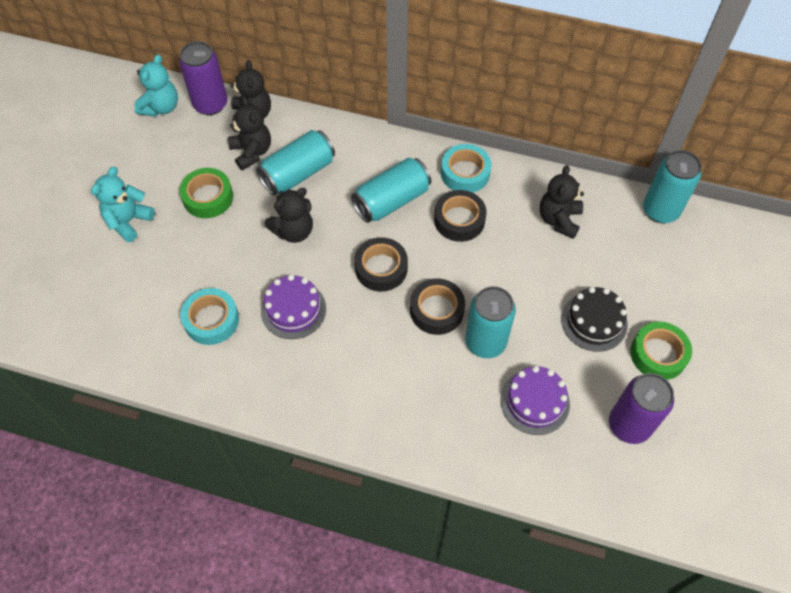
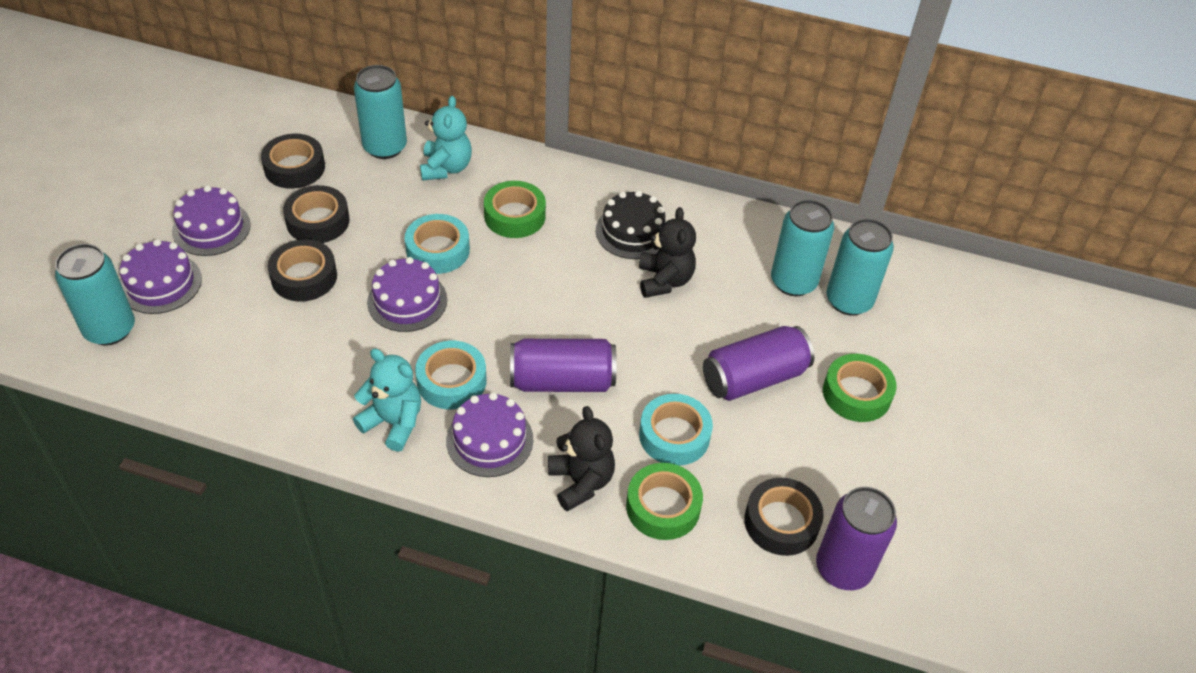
black tape: [354,237,408,292] [410,278,465,335] [434,190,486,242] = 3 -> [261,134,325,189] [268,239,337,302] [283,185,350,243] [744,478,824,556] = 4
black teddy bear: [228,96,271,171] [230,60,271,121] [265,188,313,243] [540,165,584,239] = 4 -> [548,406,615,512] [639,207,696,298] = 2
green tape: [179,168,233,218] [630,322,692,380] = 2 -> [484,181,546,238] [626,463,703,540] [823,354,897,422] = 3
purple cake: [261,275,326,339] [500,366,570,435] = 2 -> [120,239,202,314] [172,185,251,256] [367,257,447,332] [446,392,533,477] = 4
purple can: [179,41,227,115] [609,373,674,444] = 2 -> [510,339,617,392] [703,326,814,401] [816,487,897,590] = 3
turquoise tape: [180,288,239,345] [441,144,492,193] = 2 -> [405,214,470,274] [415,341,486,409] [639,394,713,466] = 3

